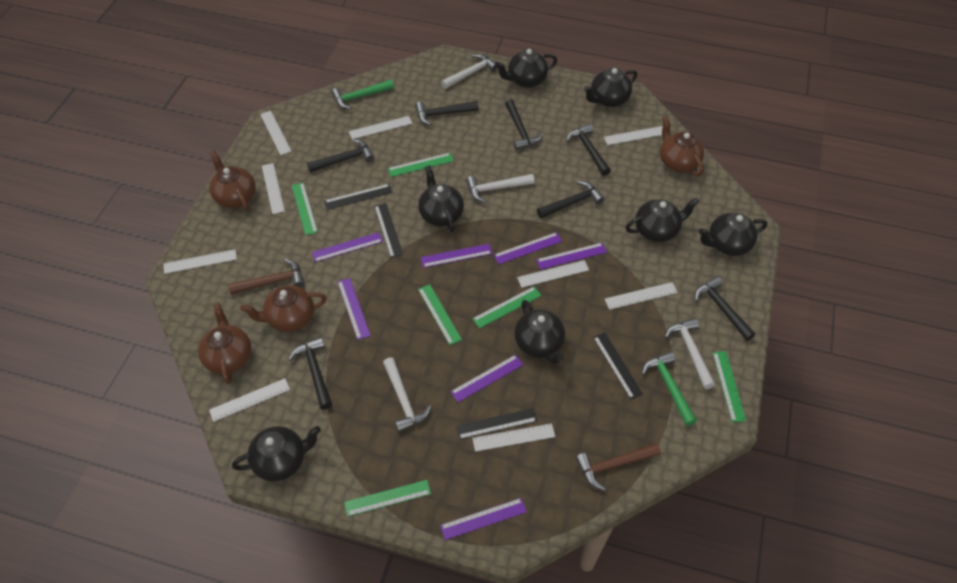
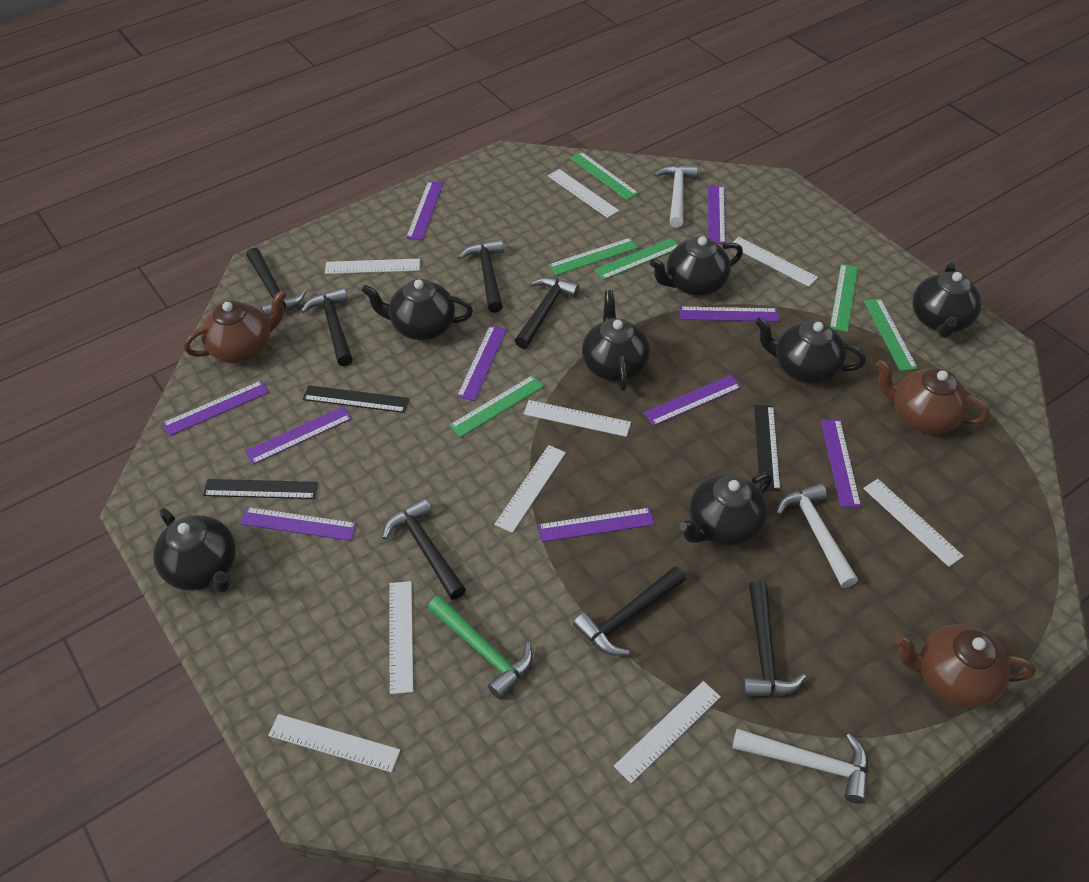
black ruler: [324,184,392,210] [374,203,403,258] [456,408,537,439] [593,333,643,400] = 4 -> [203,479,318,499] [303,385,409,413] [754,405,781,491] = 3
brown hammer: [228,259,304,295] [575,443,661,491] = 2 -> none = 0
brown teapot: [198,302,251,384] [209,151,256,211] [240,285,327,332] [660,116,704,176] = 4 -> [184,290,287,363] [876,360,990,434] [895,624,1036,709] = 3
green hammer: [331,80,394,110] [642,351,697,426] = 2 -> [428,595,533,699] = 1
purple ruler: [312,232,383,262] [338,278,371,340] [421,244,492,268] [440,498,527,540] [450,354,523,402] [494,232,562,264] [536,243,607,270] = 7 -> [162,380,269,436] [240,507,357,541] [245,406,352,465] [406,181,443,240] [457,325,507,401] [538,508,655,542] [644,375,742,426] [679,307,779,322] [708,185,725,244] [821,419,861,507] = 10
white hammer: [383,357,432,432] [441,54,498,89] [466,174,535,203] [665,318,715,389] = 4 -> [654,165,698,228] [732,729,868,804] [776,483,858,588] = 3

